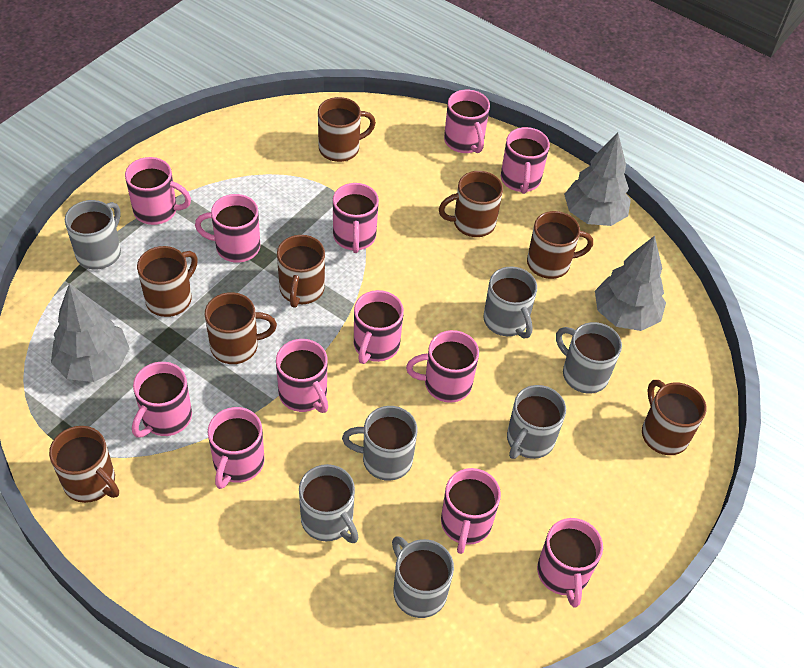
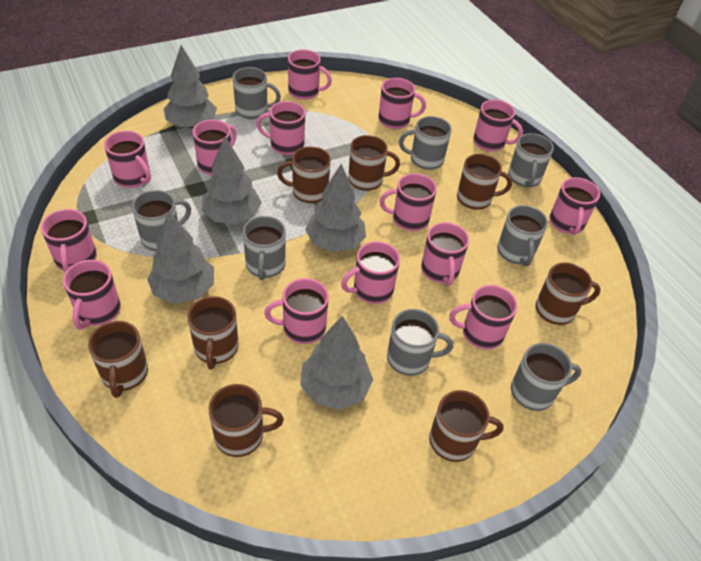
grey mug: [65,200,121,270] [299,464,359,543] [342,406,417,481] [392,536,454,618] [483,267,537,339] [507,385,566,459] [556,322,622,394] = 7 -> [132,190,191,251] [233,67,281,119] [243,216,286,280] [387,309,453,376] [399,116,452,170] [497,205,548,266] [508,133,554,187] [511,343,582,411] = 8
grey tree: [51,283,130,382] [564,133,631,226] [595,236,666,331] = 3 -> [147,211,214,304] [163,45,217,128] [202,136,262,224] [300,316,373,410] [305,164,366,252] = 5
pink mug: [125,157,191,225] [132,362,192,437] [195,194,260,263] [208,407,264,489] [276,339,328,413] [333,183,379,253] [354,290,404,364] [406,330,479,403] [441,468,501,554] [444,90,490,153] [501,127,550,194] [537,518,603,608] = 12 -> [41,209,97,272] [63,260,121,330] [104,131,151,188] [193,120,237,175] [256,101,305,155] [264,278,329,344] [288,50,332,100] [341,241,400,304] [378,78,426,129] [380,173,437,231] [421,222,469,286] [449,285,517,349] [473,100,523,152] [549,177,600,235] = 14

